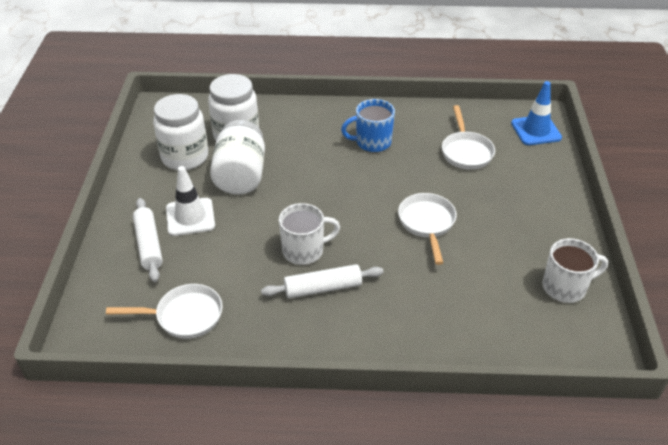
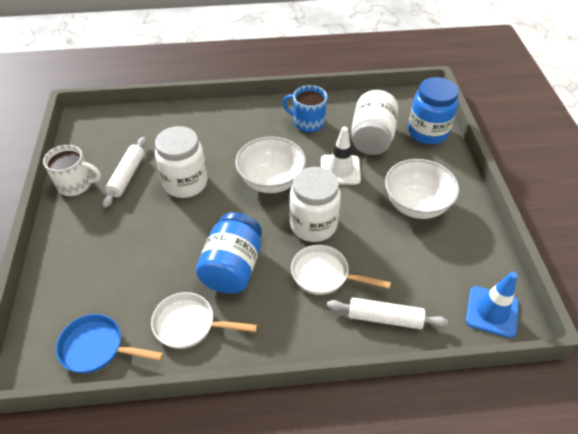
blue jar: none = 0 -> [196,212,262,294] [408,77,459,144] = 2
blue pan: none = 0 -> [56,314,163,374] = 1
white bowl: none = 0 -> [235,137,306,193] [385,159,459,219] = 2
white mug: [279,203,340,265] [542,238,608,303] = 2 -> [43,145,101,196] = 1
white pan: [106,284,223,339] [398,193,457,265] [442,105,495,170] = 3 -> [151,292,257,349] [291,245,391,295] = 2

